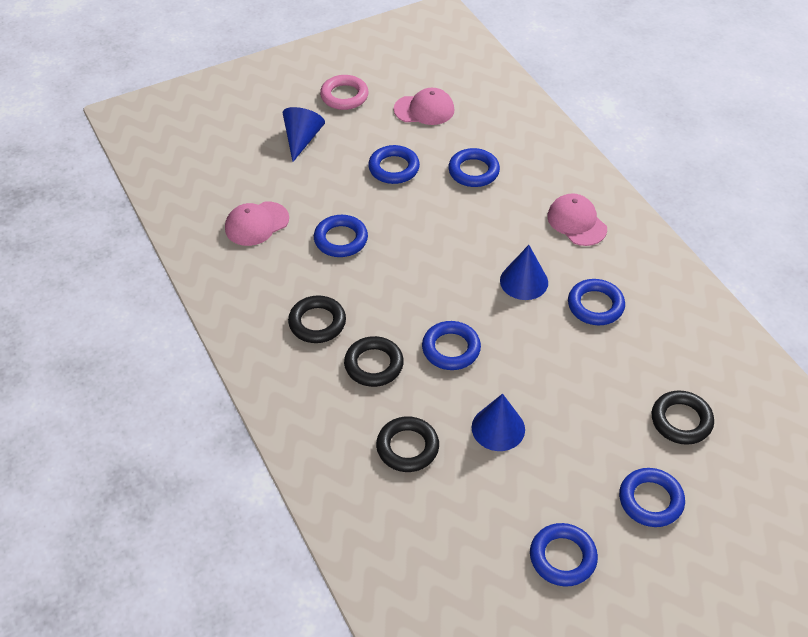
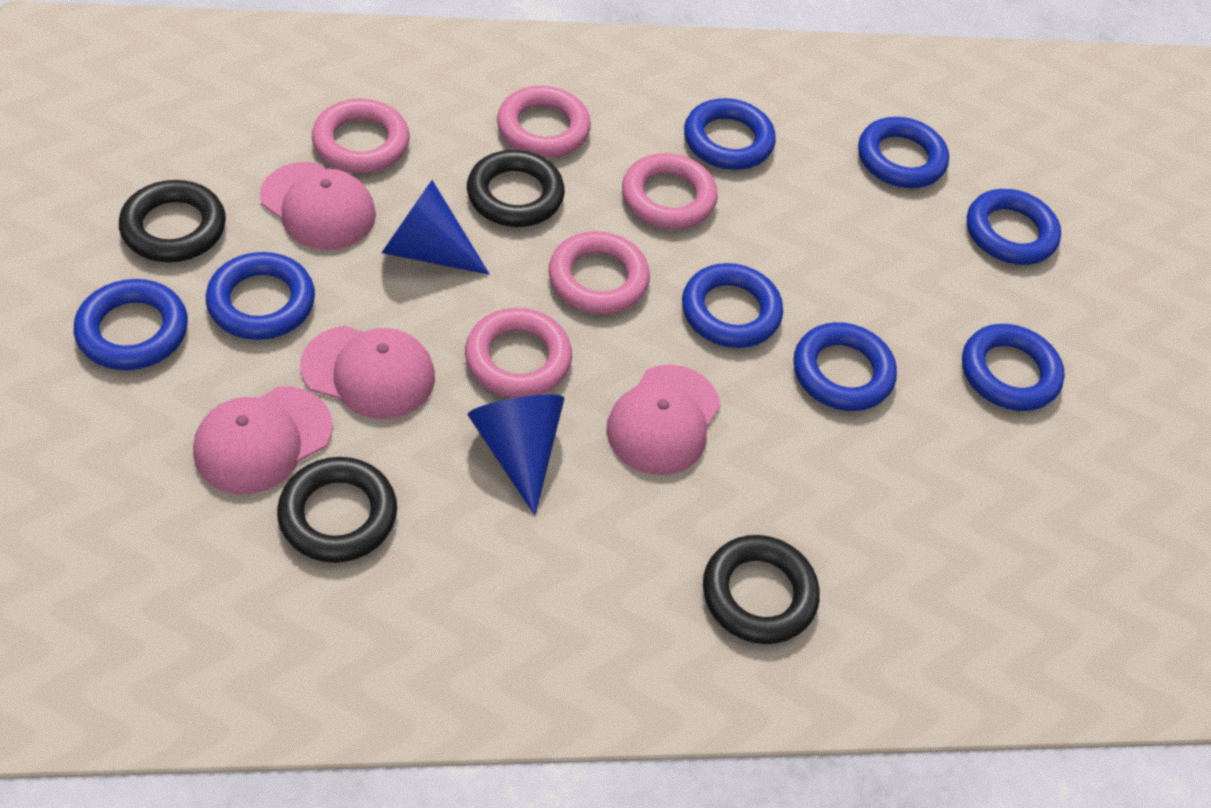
blue cone: [283,107,325,162] [472,394,525,451] [500,245,548,300] = 3 -> [382,180,489,275] [467,395,564,515] = 2
blue ring: [314,215,368,257] [368,145,420,184] [422,321,481,370] [448,148,500,187] [530,523,598,587] [568,279,625,325] [619,468,685,527] = 7 -> [74,279,188,370] [206,252,315,340] [682,263,783,348] [684,98,776,170] [793,322,897,411] [858,117,949,188] [962,324,1065,411] [967,189,1061,265] = 8
pink cap: [225,201,289,246] [394,88,454,125] [547,193,607,246] = 3 -> [193,386,333,494] [259,162,376,250] [300,326,435,419] [606,364,721,475] = 4
pink ring: [320,75,369,110] = 1 -> [312,99,410,173] [465,308,572,398] [497,86,591,158] [549,231,650,314] [622,153,718,229] = 5

